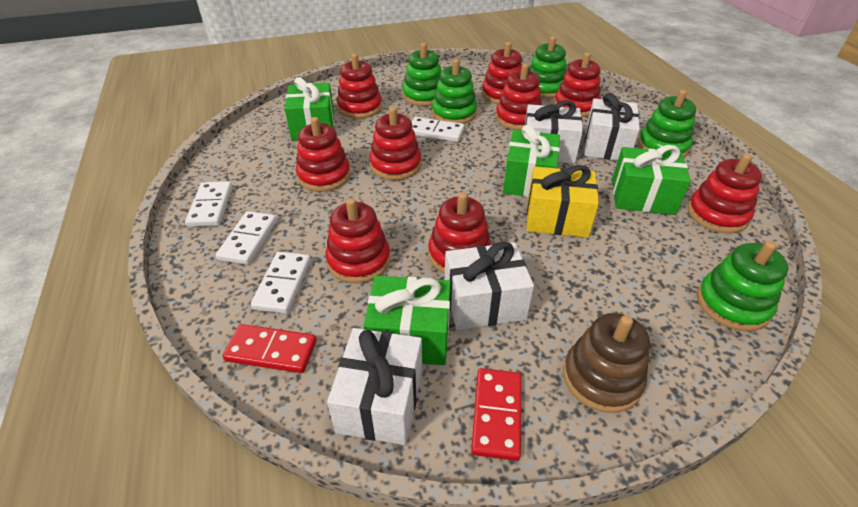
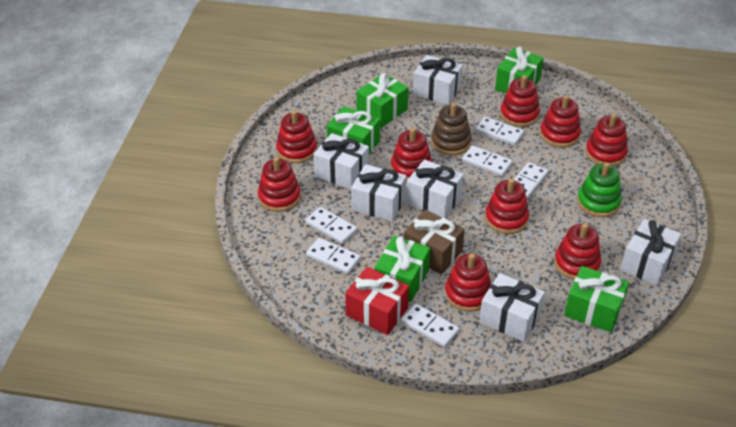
brown gift: none = 0 -> [404,210,465,274] = 1
green gift: [285,77,334,141] [364,276,451,365] [503,125,560,197] [612,145,691,215] = 4 -> [327,106,380,154] [356,73,408,128] [375,236,430,302] [495,47,544,94] [564,266,629,333] = 5
green stacking toy: [402,43,441,106] [432,59,477,124] [528,36,567,98] [638,90,696,157] [697,241,788,331] = 5 -> [577,162,622,217] = 1
red domino: [223,324,317,373] [471,368,522,461] = 2 -> none = 0
red gift: none = 0 -> [345,267,409,335] = 1
white domino: [185,181,232,227] [216,211,277,265] [251,252,311,313] [412,117,465,142] = 4 -> [305,207,357,244] [306,238,361,274] [401,304,459,347] [462,145,512,176] [475,117,524,146] [514,162,548,199] = 6
white gift: [327,328,422,445] [445,241,534,330] [525,100,583,163] [584,93,640,161] = 4 -> [314,133,369,190] [351,164,406,222] [406,159,463,218] [413,55,463,105] [479,273,545,342] [620,219,681,285] = 6
yellow gift: [526,165,599,238] = 1 -> none = 0

